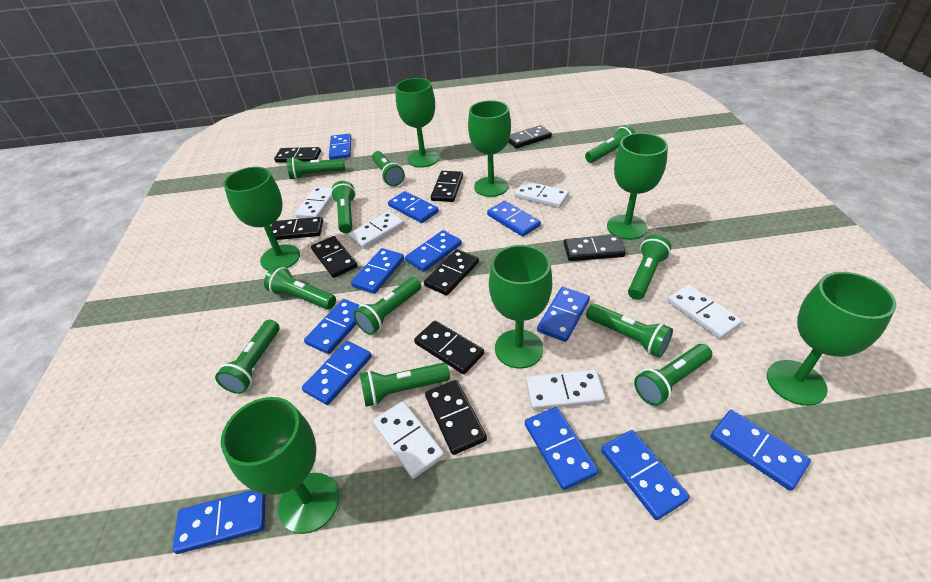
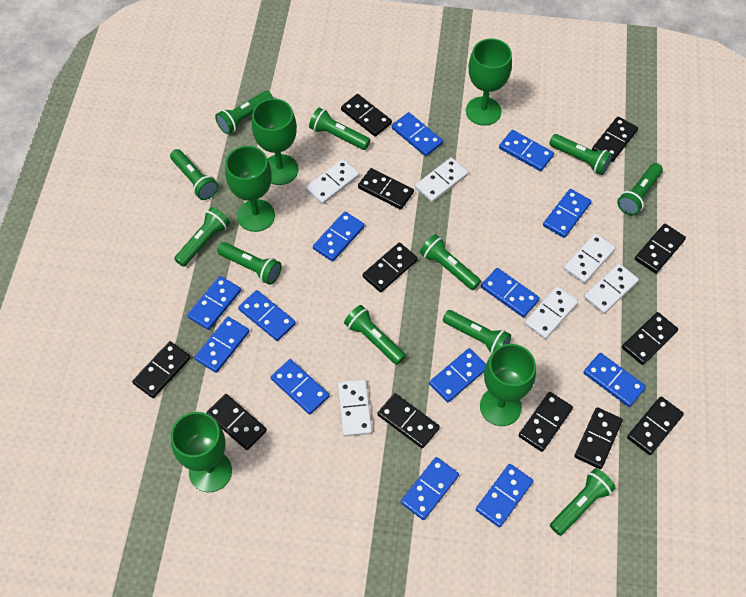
black domino: [271,217,323,240] [274,147,321,163] [311,236,358,278] [414,320,484,374] [424,249,479,296] [425,380,487,455] [431,171,463,202] [508,125,552,149] [564,235,625,261] = 9 -> [132,341,191,398] [206,394,267,450] [341,94,392,137] [358,168,414,210] [362,242,418,292] [378,393,440,448] [519,392,573,452] [574,407,623,469] [592,117,638,162] [622,312,678,365] [627,397,684,455] [635,224,686,273] = 12
blue domino: [172,490,266,554] [302,341,372,405] [304,299,360,354] [329,134,351,160] [351,248,404,294] [388,191,439,223] [405,230,462,272] [487,201,541,237] [525,407,598,490] [537,287,590,342] [601,430,690,520] [711,410,811,491] = 12 -> [187,276,241,330] [194,317,249,373] [238,290,296,341] [271,359,329,415] [313,212,365,262] [392,112,443,156] [401,457,459,520] [429,348,486,402] [476,464,533,527] [481,268,540,317] [499,130,554,171] [543,189,591,238] [584,353,646,407] = 13
green goblet: [221,397,339,534] [224,167,300,271] [395,78,439,168] [468,100,511,197] [489,245,552,369] [607,133,668,240] [767,272,896,406] = 7 -> [171,412,232,492] [225,146,275,232] [252,99,298,185] [466,39,512,126] [480,344,536,426] = 5

